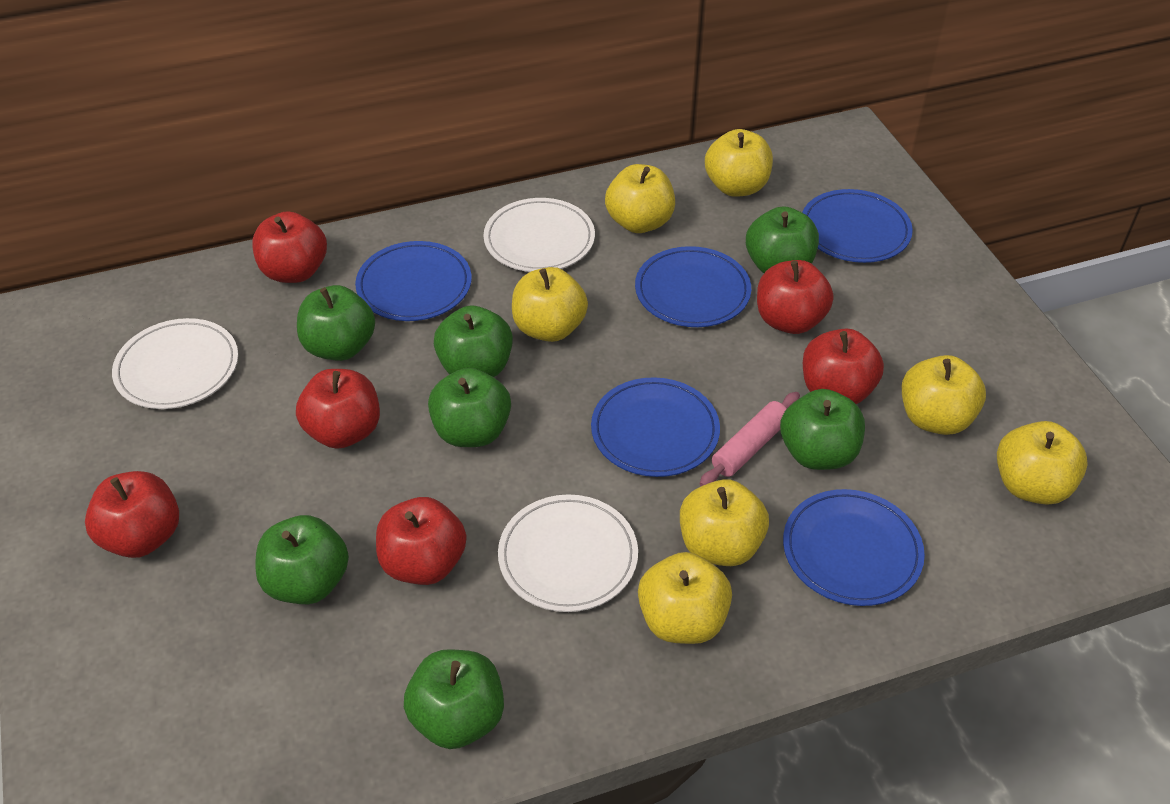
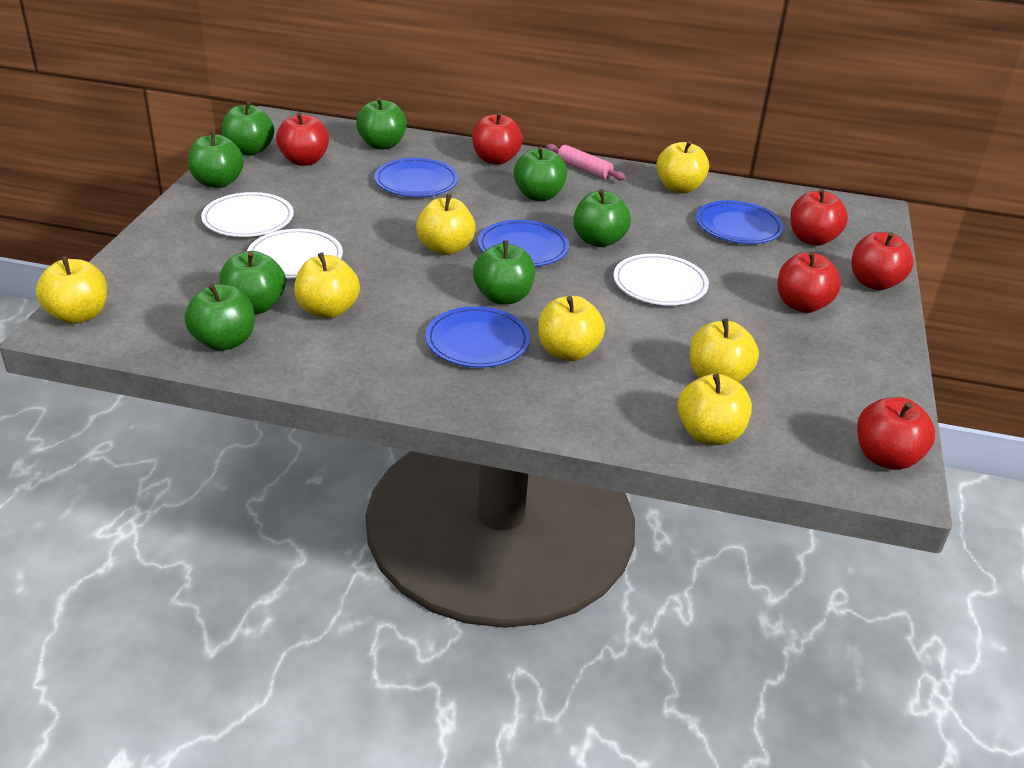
blue plate: [355,241,472,321] [591,377,720,477] [635,246,751,327] [783,489,925,606] [802,189,913,263] = 5 -> [374,158,458,197] [426,306,530,368] [478,220,569,267] [696,200,784,244] = 4
green apple: [255,515,349,604] [297,285,375,361] [404,649,504,749] [428,368,511,447] [434,306,513,377] [746,206,819,273] [780,389,865,470] = 7 -> [184,284,255,351] [188,131,244,188] [219,251,286,314] [222,101,274,156] [356,98,407,150] [473,240,535,304] [513,147,567,201] [573,189,631,247] = 8

